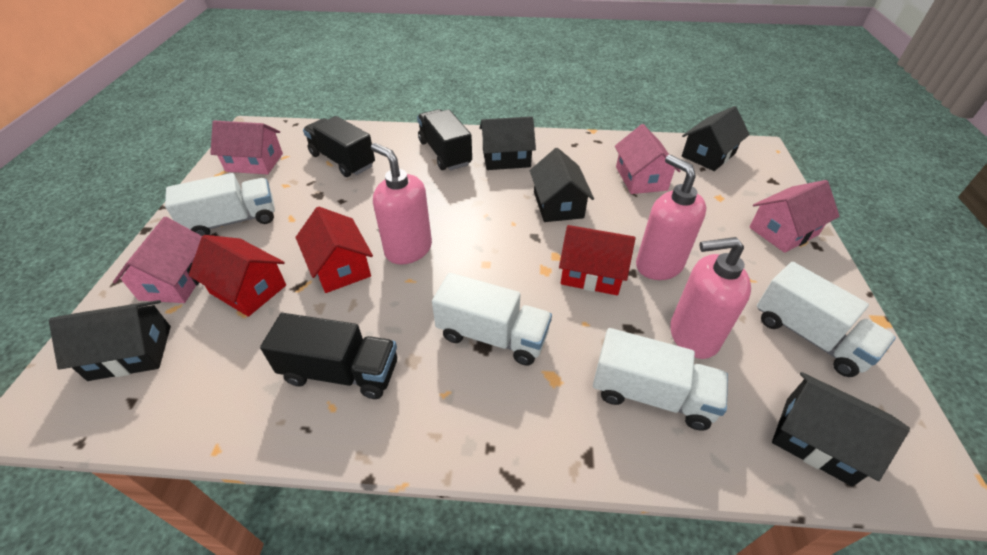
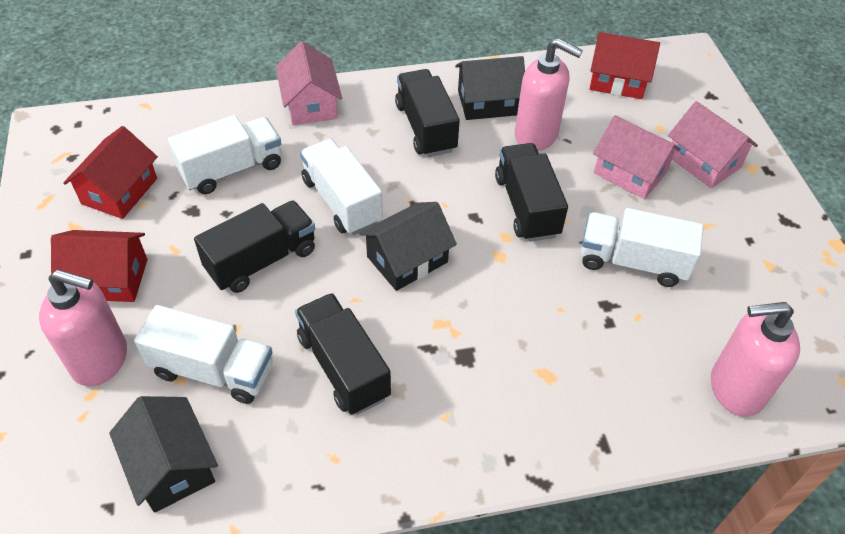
black house: [49,300,171,381] [479,116,536,170] [530,148,594,222] [682,106,750,171] [772,372,910,487] = 5 -> [109,396,218,513] [359,202,457,291] [455,56,525,120] = 3
black truck: [260,313,397,399] [303,116,375,177] [417,109,472,170] = 3 -> [194,200,315,293] [295,293,391,415] [395,69,460,157] [495,143,568,242] = 4
pink house: [113,217,202,303] [210,121,283,175] [615,124,681,194] [749,180,840,253] = 4 -> [276,41,342,125] [593,115,681,199] [668,101,758,188] = 3

